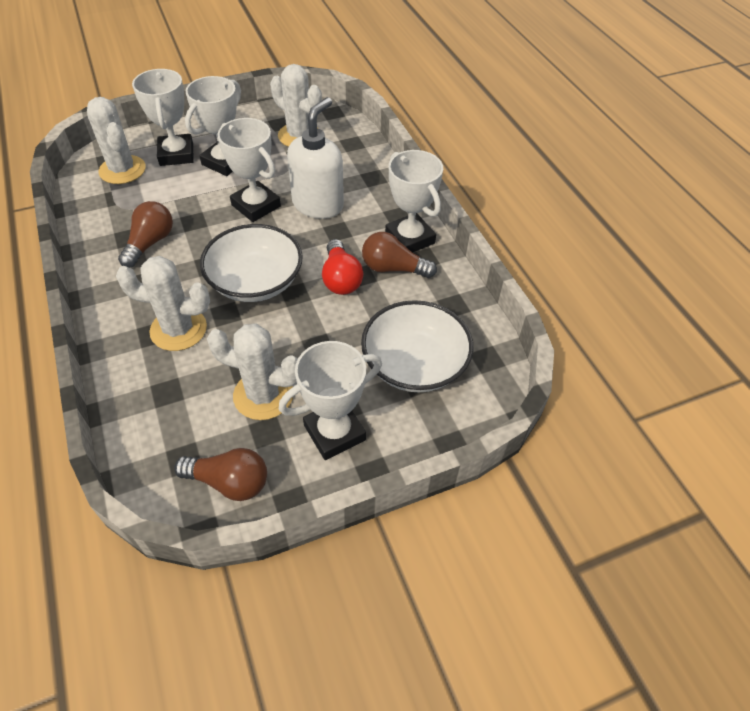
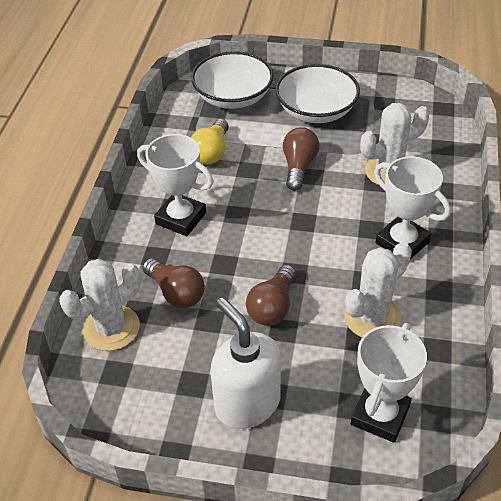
red light bulb: [322,239,363,295] = 1 -> none = 0
white cactus: [87,97,145,184] [116,256,210,351] [207,323,298,420] [270,64,322,147] = 4 -> [59,259,141,351] [344,242,412,337] [360,103,430,185] = 3
white trophy: [132,69,194,166] [185,76,241,176] [218,118,281,222] [279,341,382,460] [385,150,443,253] = 5 -> [137,134,214,236] [351,323,427,443] [374,156,451,259] = 3
yellow light bulb: none = 0 -> [191,119,229,164] = 1

